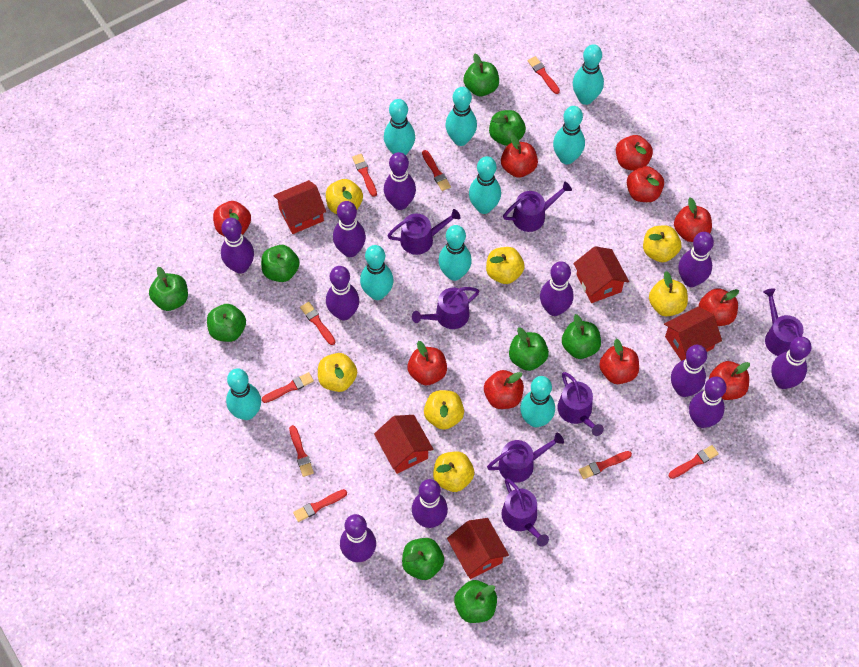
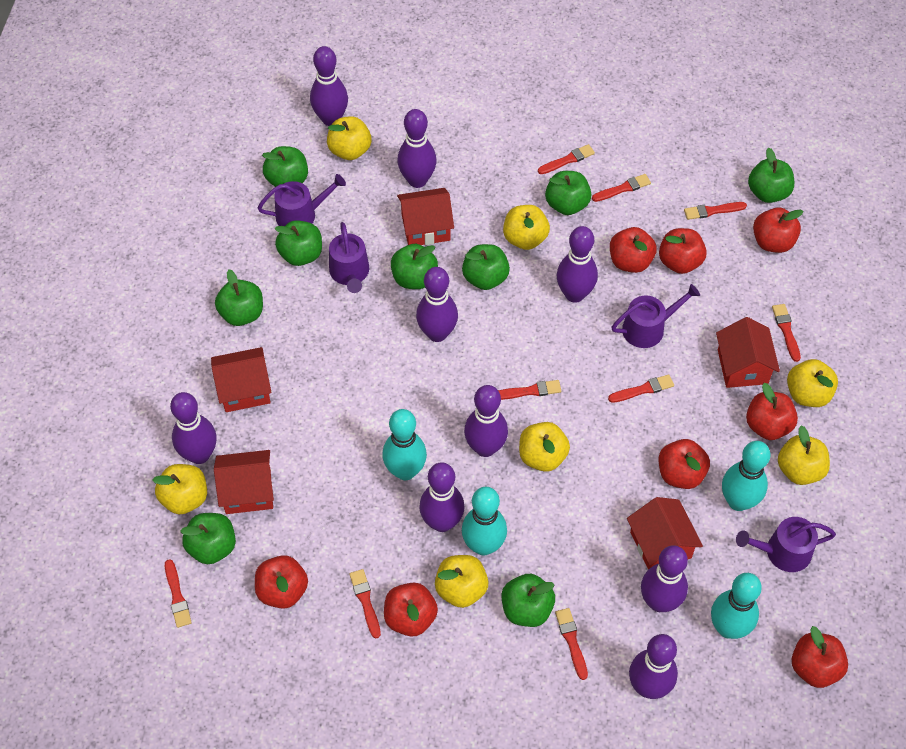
purple bowling pin: [221,218,254,274] [326,266,359,320] [333,201,366,257] [340,514,376,562] [384,152,416,210] [412,479,448,528] [540,261,574,316] [671,345,707,397] [678,232,714,287] [689,376,727,428] [771,336,812,389] = 11 -> [170,392,216,464] [310,46,348,126] [397,109,437,188] [416,267,458,342] [419,462,465,532] [464,385,508,457] [557,226,598,303] [629,634,678,699] [641,545,688,612] = 9
purple watering can: [387,209,461,255] [412,287,479,329] [487,432,564,483] [501,478,549,547] [503,181,572,232] [557,372,604,436] [763,288,804,356] = 7 -> [258,174,346,226] [329,222,369,293] [611,284,700,348] [736,517,836,572] = 4
red apple: [213,201,251,236] [407,341,447,386] [484,370,524,409] [501,134,538,178] [599,339,639,384] [616,135,653,171] [627,166,664,202] [674,198,712,242] [699,288,739,326] [709,361,750,400] = 10 -> [255,555,308,609] [384,583,438,636] [610,227,657,273] [659,228,707,274] [659,439,710,489] [746,383,798,440] [753,208,804,253] [792,626,848,688] = 8
turquoise bowling pin: [226,369,261,420] [360,245,394,300] [384,99,415,155] [438,225,472,281] [446,87,477,146] [469,156,501,214] [520,376,555,427] [553,106,585,165] [573,44,604,105] = 9 -> [383,409,427,480] [462,487,507,555] [711,573,762,639] [722,441,770,511] = 4

